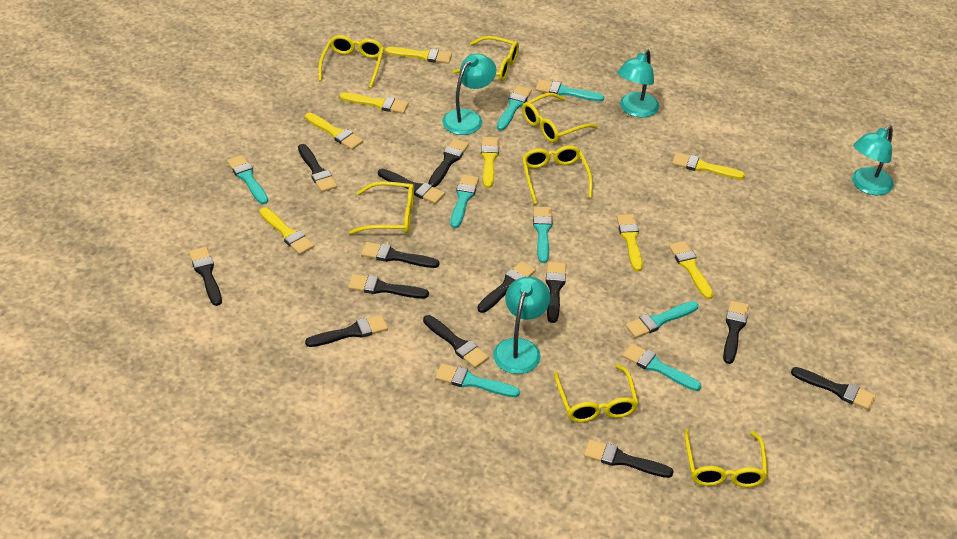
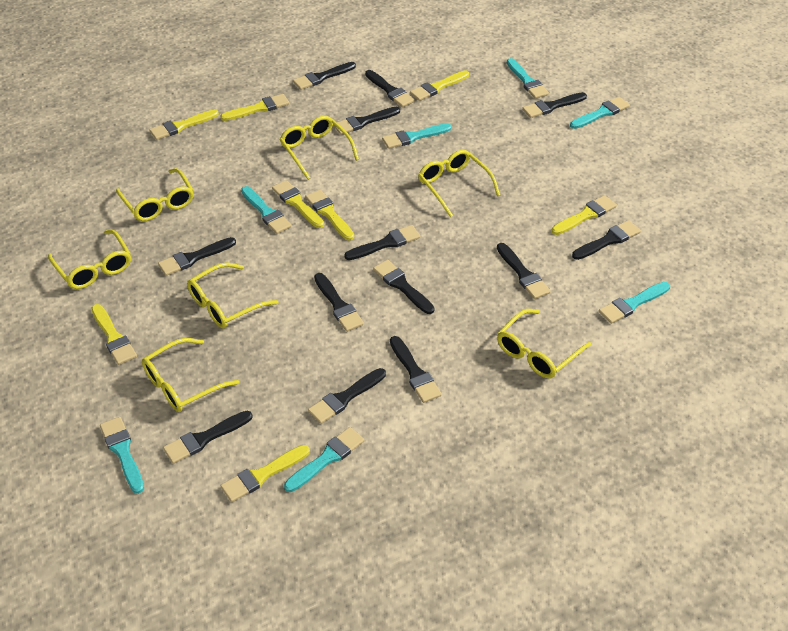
turquoise brush: [227,155,268,204] [435,363,520,397] [450,174,479,228] [497,85,532,131] [533,206,552,263] [535,79,604,102] [622,343,701,391] [625,301,699,338] = 8 -> [100,417,144,494] [241,186,292,234] [284,427,364,492] [382,123,452,149] [507,58,549,99] [570,97,630,129] [599,282,670,324] = 7
turquoise lamp: [442,54,496,135] [493,277,550,374] [617,49,659,117] [852,125,894,195] = 4 -> none = 0

